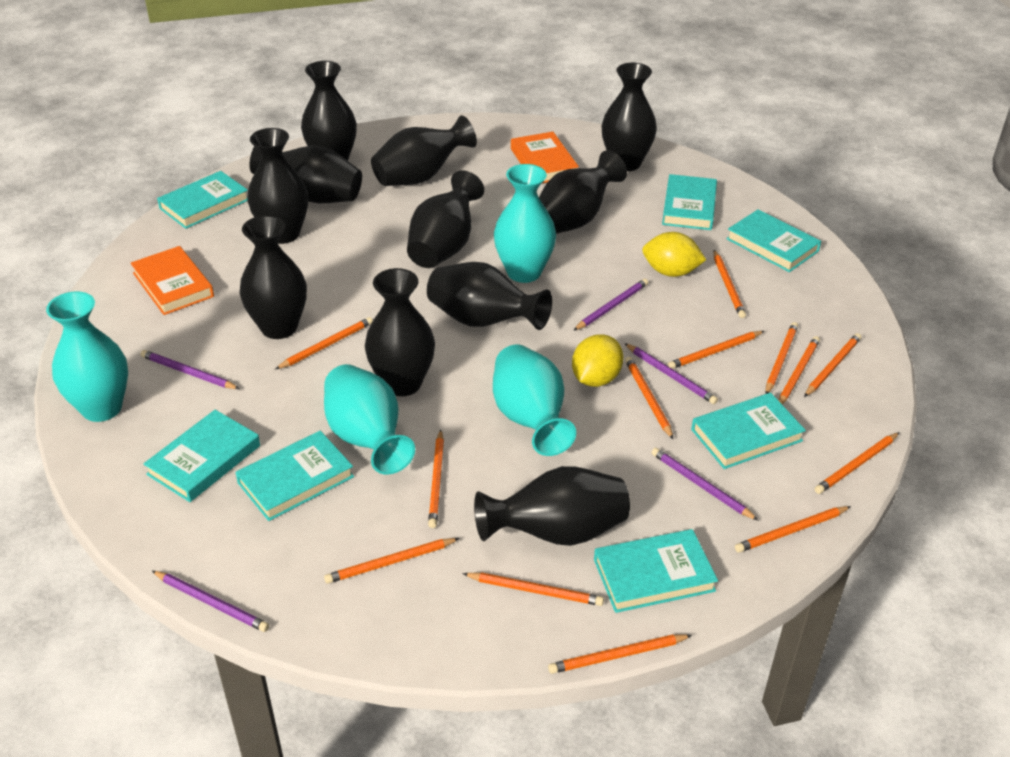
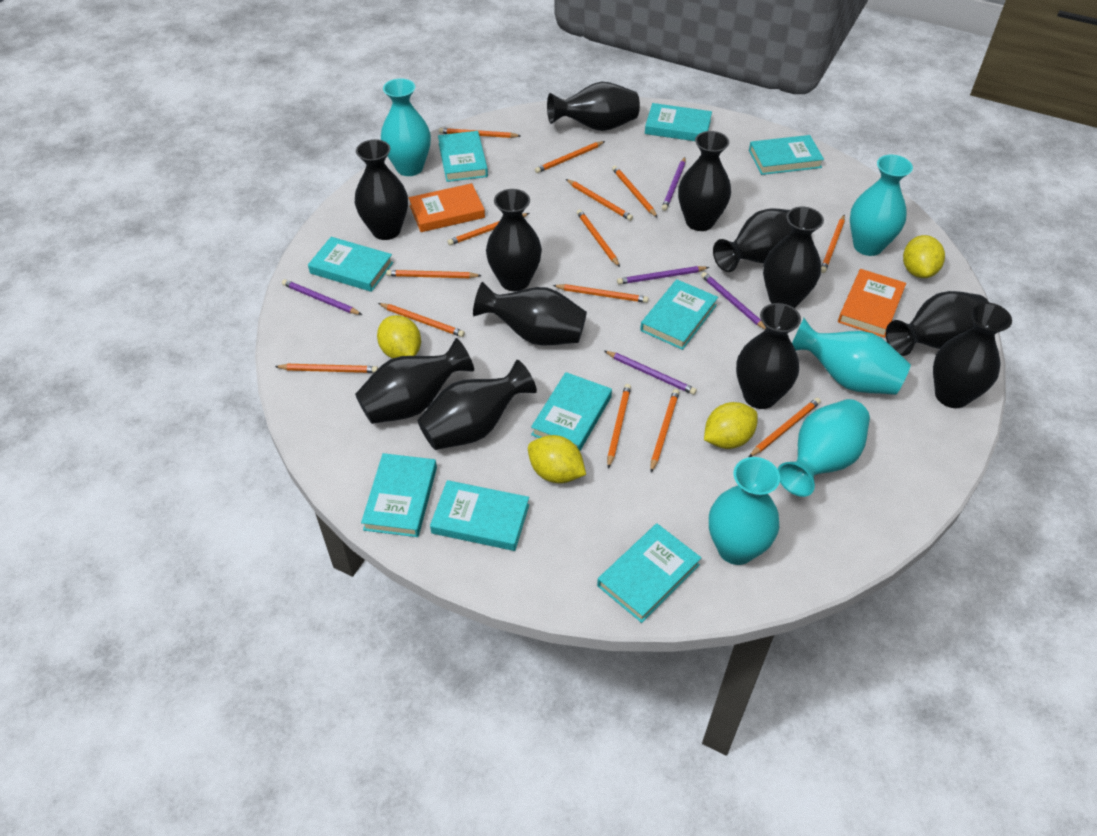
black vase: [240,215,307,339] [247,128,308,244] [250,145,362,203] [301,61,357,161] [365,268,435,396] [371,115,477,186] [407,171,484,268] [427,262,552,330] [474,466,630,546] [539,151,627,234] [602,63,657,171] = 11 -> [355,139,408,240] [355,338,474,424] [418,360,537,450] [473,282,587,346] [486,189,542,291] [547,82,640,131] [678,131,731,231] [713,209,792,272] [736,303,801,409] [763,207,824,308] [886,291,989,356] [933,302,1012,408] = 12
orange pencil: [275,317,373,369] [324,538,460,584] [428,430,444,528] [462,572,604,606] [548,634,692,674] [625,357,673,439] [668,331,764,369] [714,250,746,318] [735,506,851,553] [765,322,798,394] [779,336,820,404] [804,333,861,397] [815,432,900,494] = 13 -> [274,364,378,373] [378,303,465,337] [386,270,482,278] [439,128,521,138] [447,213,529,245] [535,141,605,173] [553,284,649,303] [566,179,633,221] [577,209,620,267] [607,384,631,469] [612,166,658,218] [650,389,679,472] [749,398,821,457] [821,215,845,273] = 14
turquoise book: [143,410,260,502] [157,171,248,229] [235,431,354,521] [594,529,718,613] [662,174,717,230] [691,393,806,469] [726,209,821,272] = 7 -> [308,237,393,292] [361,453,437,537] [430,480,529,551] [438,131,488,182] [531,372,612,451] [597,523,701,623] [640,279,718,350] [645,103,712,141] [749,135,824,175] = 9
turquoise vase: [46,291,128,422] [324,364,415,475] [493,345,576,456] [494,164,556,283] = 4 -> [381,78,431,176] [709,457,780,565] [778,399,870,497] [792,318,911,395] [850,155,913,256] = 5
yellow lemon: [572,334,623,387] [642,232,706,277] = 2 -> [377,315,421,359] [528,435,586,483] [704,402,758,449] [903,235,945,278] = 4

